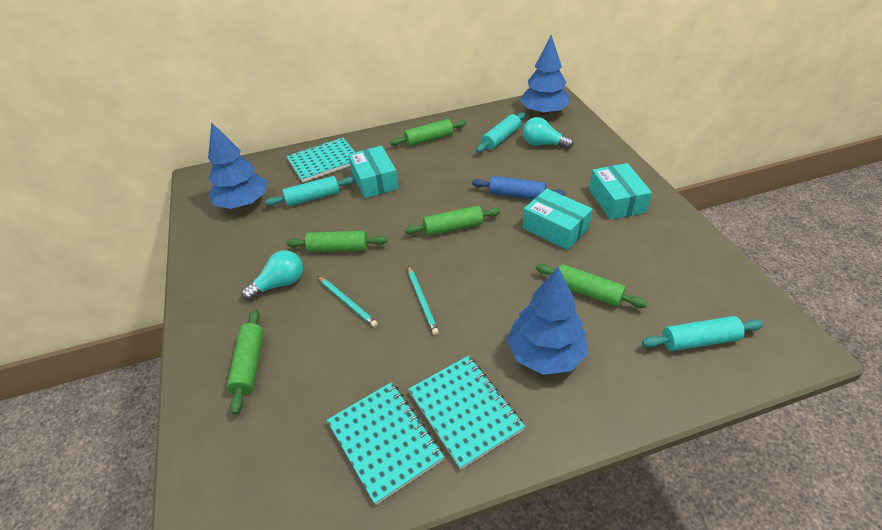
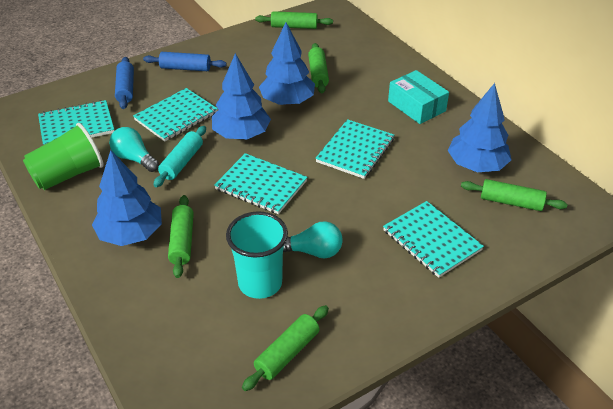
blue rolling pin: [472,176,565,200] = 1 -> [115,57,134,109] [143,52,227,71] = 2
blue tree: [208,122,267,209] [507,267,588,375] [520,35,570,115] = 3 -> [92,150,162,246] [212,53,271,139] [259,22,315,105] [448,83,512,172] = 4
green cup: none = 0 -> [23,123,104,190] = 1
turquoise box: [348,146,399,198] [523,189,592,250] [589,163,652,220] = 3 -> [388,70,449,124] = 1
turquoise cup: none = 0 -> [226,211,288,299] = 1
turquoise notebook: [286,138,355,182] [327,382,444,505] [408,356,525,469] = 3 -> [38,100,114,145] [133,88,218,142] [214,153,307,214] [315,119,394,179] [383,201,484,278] = 5
turquoise pencil: [318,276,378,327] [408,266,439,335] = 2 -> none = 0
turquoise rolling pin: [265,176,356,206] [476,112,525,152] [642,316,763,351] = 3 -> [153,126,206,187] = 1

